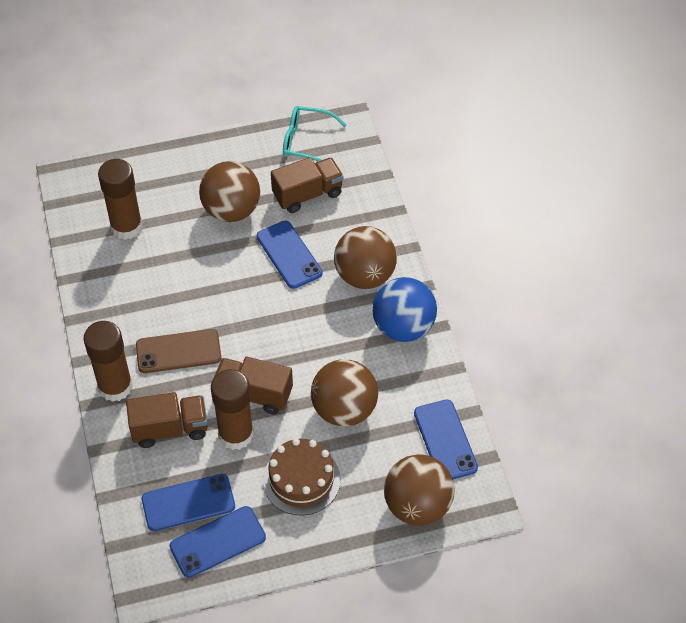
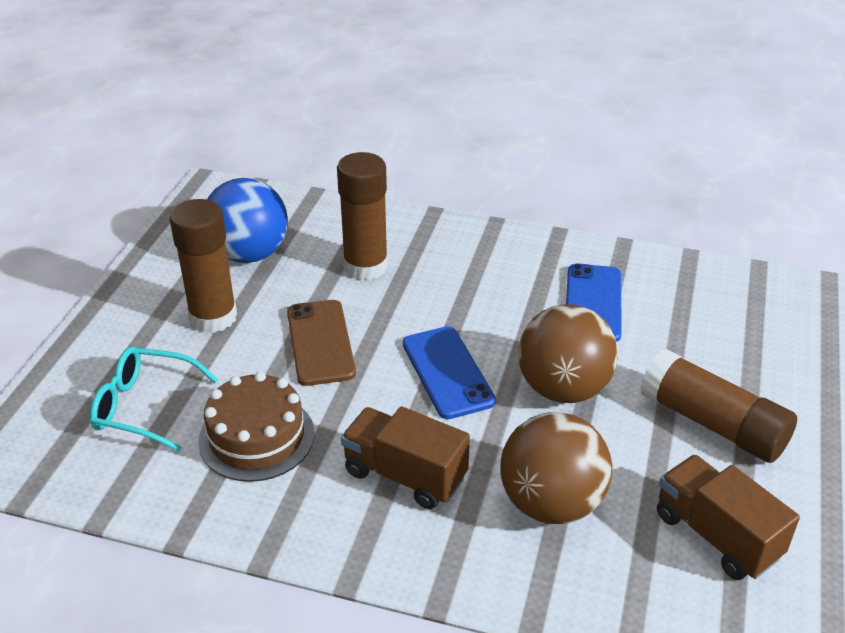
blue phone: [142,474,235,531] [170,506,266,578] [257,221,322,289] [414,400,478,479] = 4 -> [403,326,496,419] [566,263,622,342] = 2
brown ball: [199,161,260,222] [311,359,378,427] [334,226,397,289] [384,455,455,526] = 4 -> [501,412,612,524] [518,304,618,403] = 2
brown truck: [126,392,208,448] [214,357,293,415] [271,157,344,213] = 3 -> [341,406,470,509] [657,455,800,580] = 2

